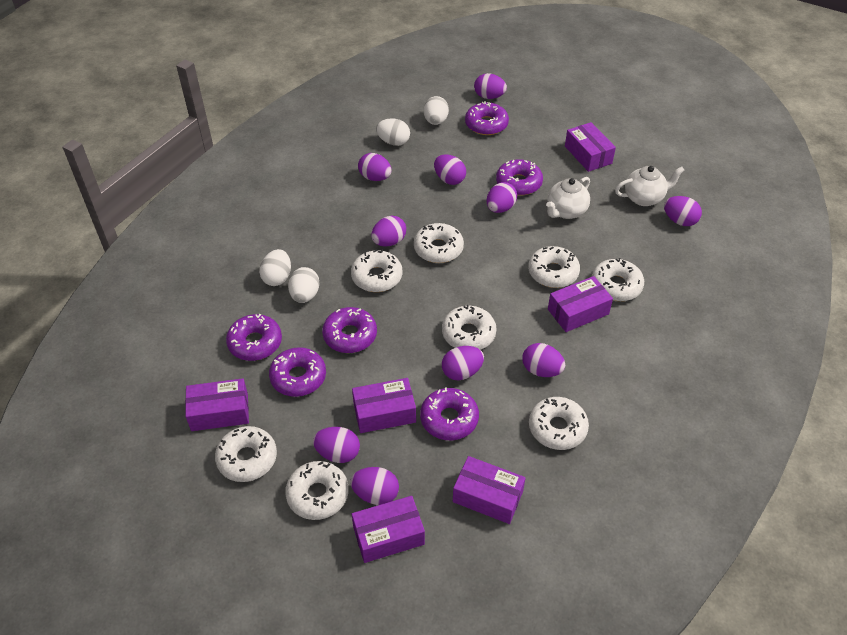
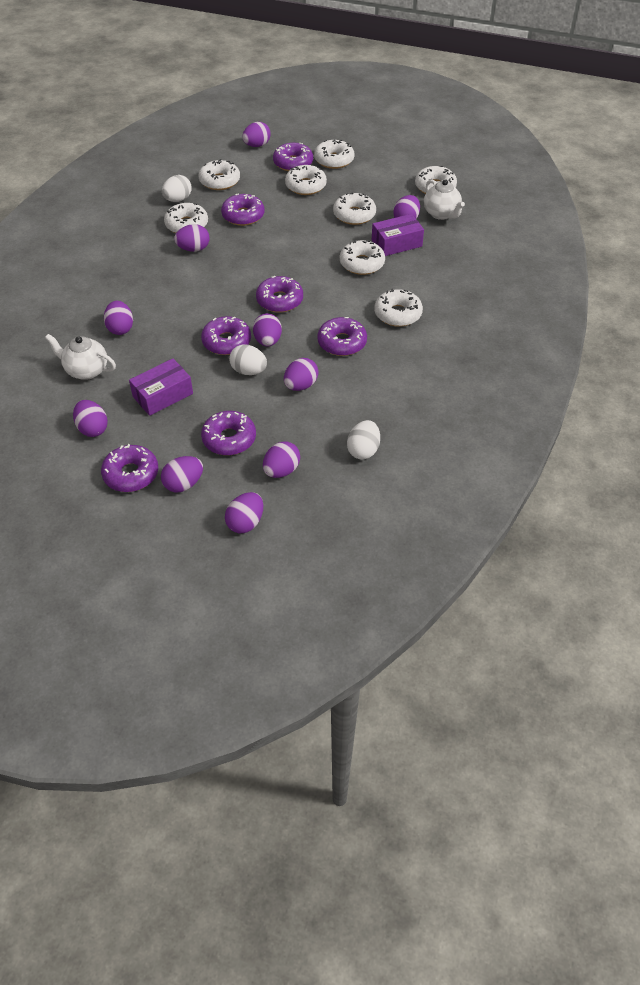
purple box: [185,378,249,431] [352,378,416,433] [352,496,425,563] [453,456,526,524] [548,276,613,332] [565,122,616,172] = 6 -> [129,358,193,416] [372,214,424,256] = 2
purple donut: [226,314,282,361] [269,347,326,397] [322,307,377,353] [420,388,479,440] [465,101,509,135] [496,159,543,196] = 6 -> [101,444,158,492] [201,316,251,355] [201,411,256,455] [221,193,265,226] [256,276,303,313] [273,143,313,171] [317,317,367,356] = 7
white egg: [259,249,291,286] [288,267,320,303] [376,118,410,146] [423,96,449,125] = 4 -> [162,175,192,202] [229,345,267,375] [347,420,380,460] = 3

